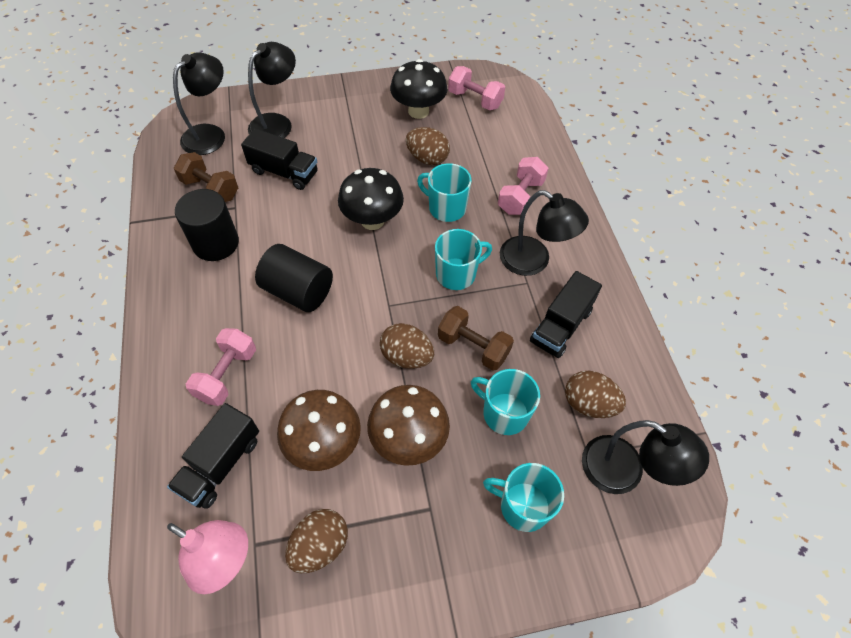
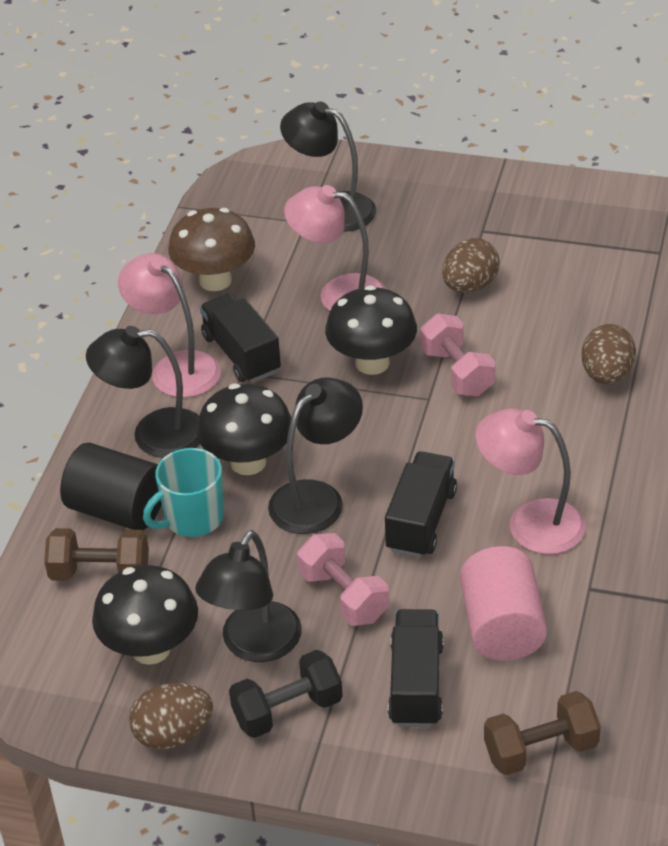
black cylinder: [175,189,239,261] [255,244,333,312] = 2 -> [60,442,162,530] = 1
black dumbbell: none = 0 -> [229,650,343,738] = 1
black mushroom: [338,168,404,230] [390,59,447,119] = 2 -> [92,565,198,665] [197,383,291,475] [325,285,417,375] = 3
brown egg: [285,509,348,573] [380,323,434,369] [406,127,450,165] [565,371,626,418] = 4 -> [129,683,213,750] [442,238,500,293] [581,324,636,384] = 3
brown mushroom: [277,390,361,471] [367,385,450,466] = 2 -> [168,208,255,291] = 1
pink cylinder: none = 0 -> [460,546,547,661] = 1
pink dumbbell: [186,328,256,406] [448,66,505,110] [498,157,549,215] = 3 -> [297,533,389,626] [420,313,496,396] = 2
pink lamp: [167,520,248,594] = 1 -> [118,253,221,398] [284,185,386,311] [476,408,586,554] = 3
turquoise mug: [417,163,472,222] [435,229,492,290] [471,369,540,435] [483,463,564,532] = 4 -> [143,448,224,537] = 1

